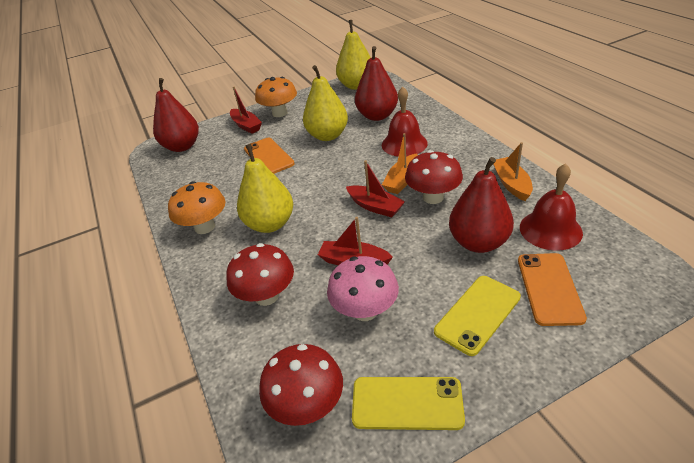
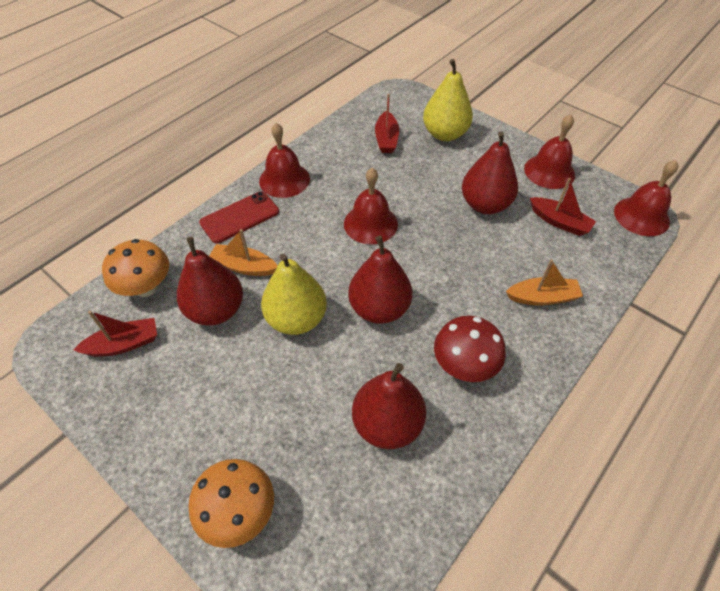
orange phone: [244,138,295,174] [518,253,587,326] = 2 -> none = 0
pink mushroom: [327,256,399,321] = 1 -> none = 0
red bell: [382,87,428,157] [520,163,583,251] = 2 -> [259,123,310,198] [344,168,398,245] [524,114,575,189] [614,160,678,236] = 4
red mushroom: [226,243,294,306] [259,344,343,426] [405,150,463,204] = 3 -> [434,316,506,382] = 1
red pear: [153,78,199,152] [355,46,398,121] [449,157,514,253] = 3 -> [177,237,243,326] [348,236,412,324] [352,363,426,449] [462,131,518,214] = 4
red phone: none = 0 -> [199,191,279,243] = 1
yellow pear: [237,144,293,233] [303,65,348,141] [336,20,371,90] = 3 -> [261,254,327,335] [423,59,473,141] = 2
yellow phone: [352,377,465,430] [434,276,521,356] = 2 -> none = 0

